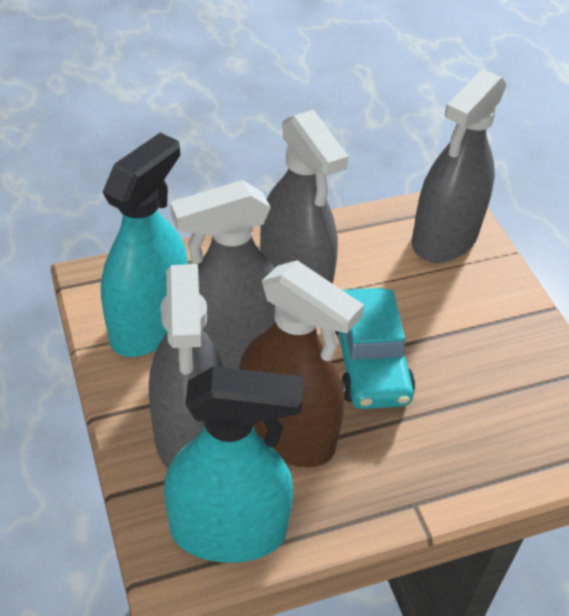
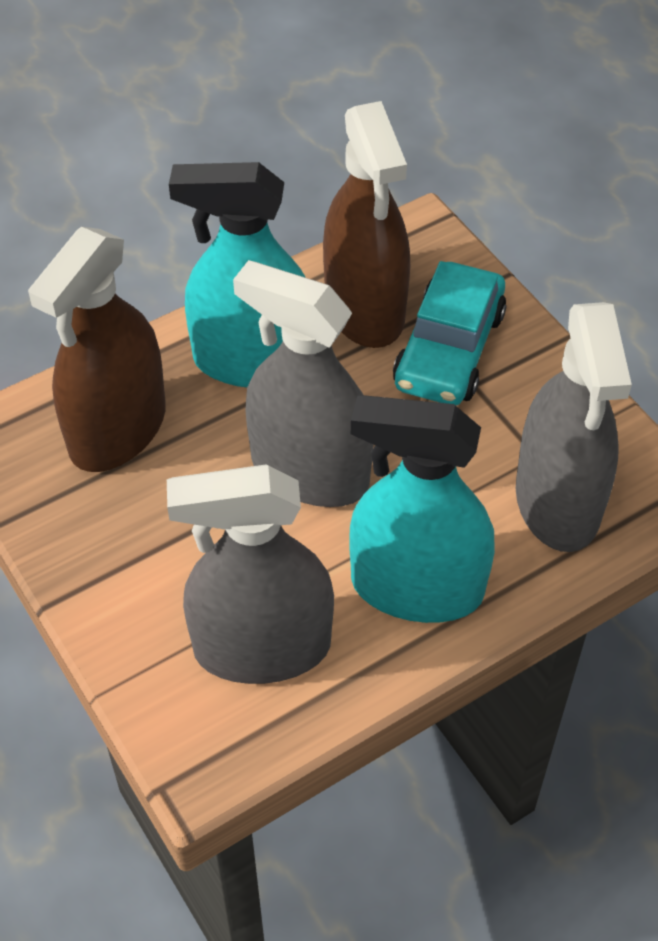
brown spray bottle: [239,260,364,467] = 1 -> [28,227,166,472] [323,101,410,348] = 2
grey spray bottle: [149,264,223,469] [170,180,275,369] [260,110,349,284] [412,69,507,263] = 4 -> [167,464,334,684] [233,260,373,507] [516,302,632,552] = 3

